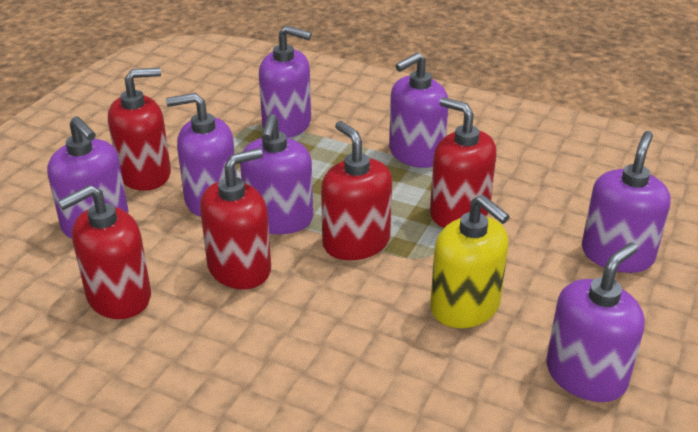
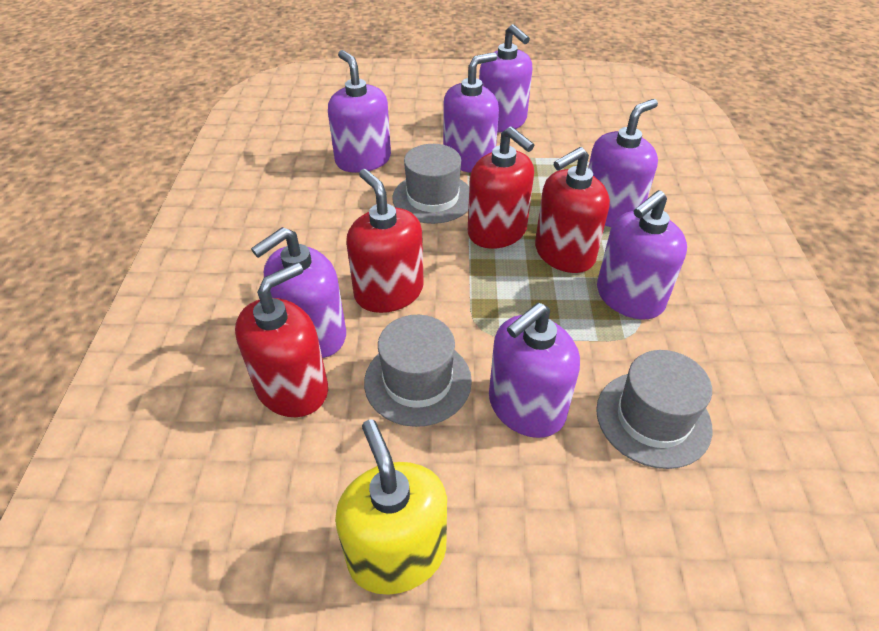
grey hat: none = 0 -> [364,315,472,427] [392,144,469,224] [596,350,712,469] = 3
red soap dispenser: [58,185,151,319] [108,68,171,191] [200,148,271,289] [321,121,392,260] [430,97,497,228] = 5 -> [235,262,328,417] [346,169,424,313] [468,127,534,249] [535,147,610,273] = 4

